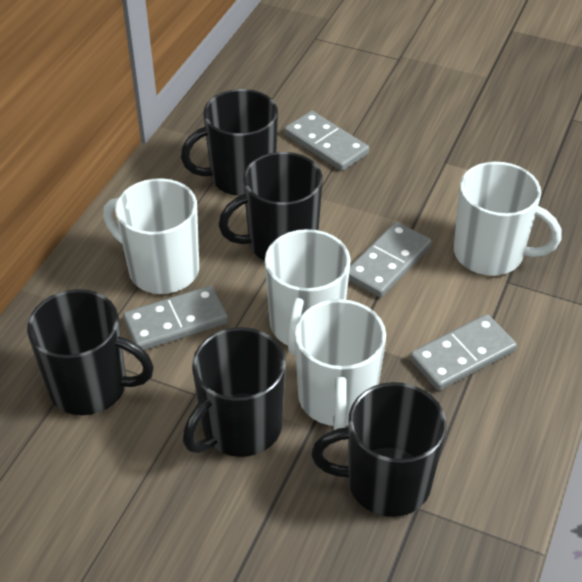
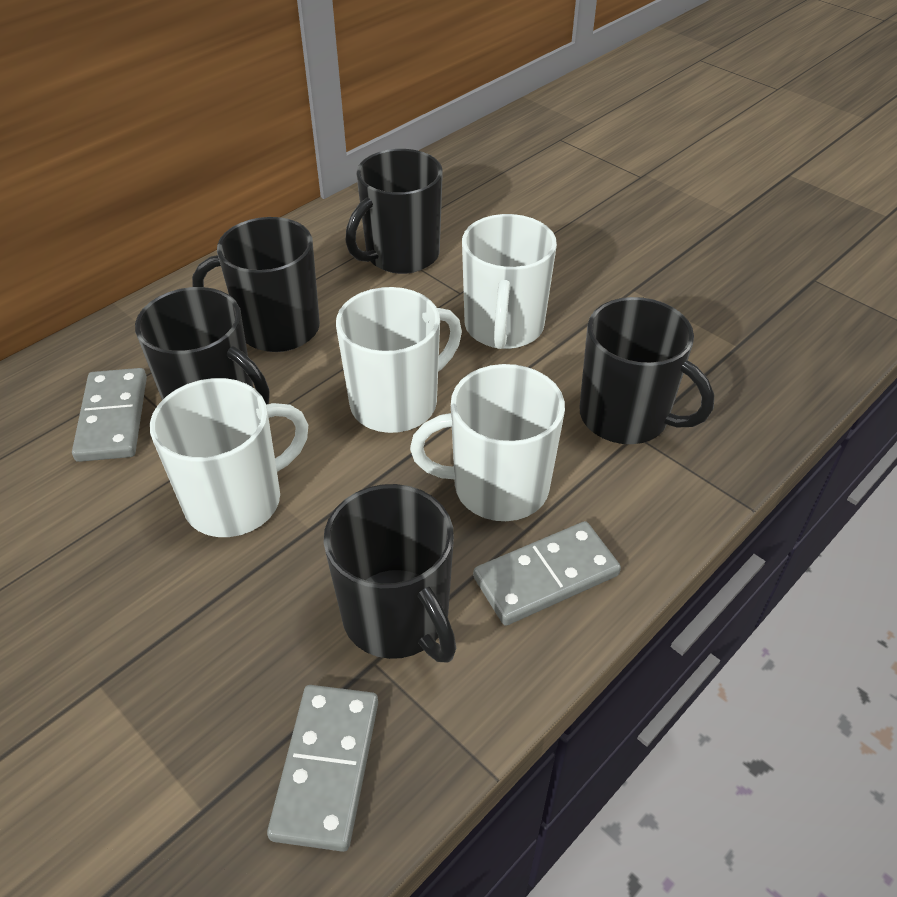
grey domino: [123,286,228,350] [284,111,369,171] [349,222,432,298] [410,314,517,391] = 4 -> [72,368,147,462] [267,685,378,852] [473,521,621,626] = 3

